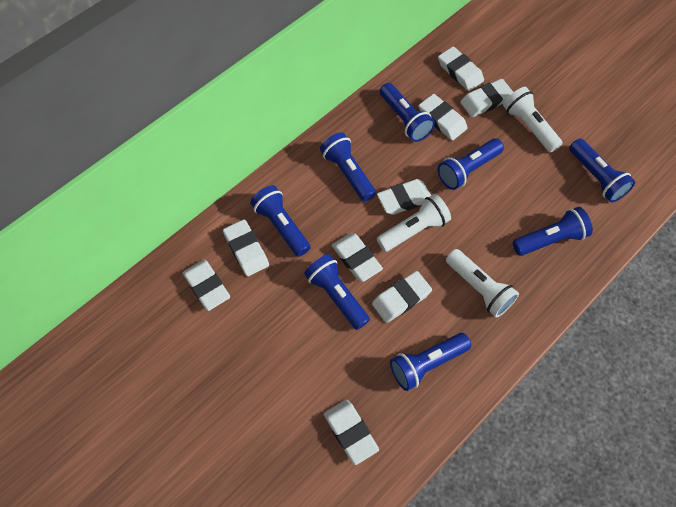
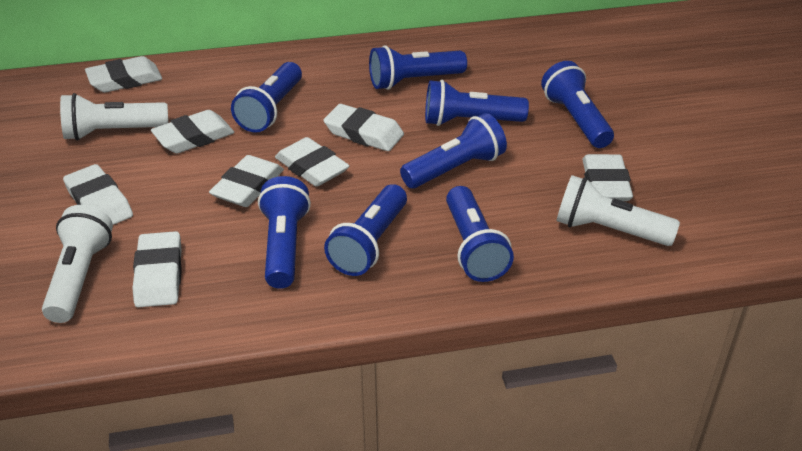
white eraser: [183,260,230,311] [223,219,269,276] [324,400,379,465] [332,233,383,282] [372,271,432,323] [377,179,431,215] [419,94,468,140] [438,47,484,91] [460,79,513,117] = 9 -> [63,164,133,225] [85,56,162,92] [132,231,182,307] [151,110,235,154] [209,155,284,207] [275,137,350,187] [324,104,404,151] [582,154,633,201] = 8

